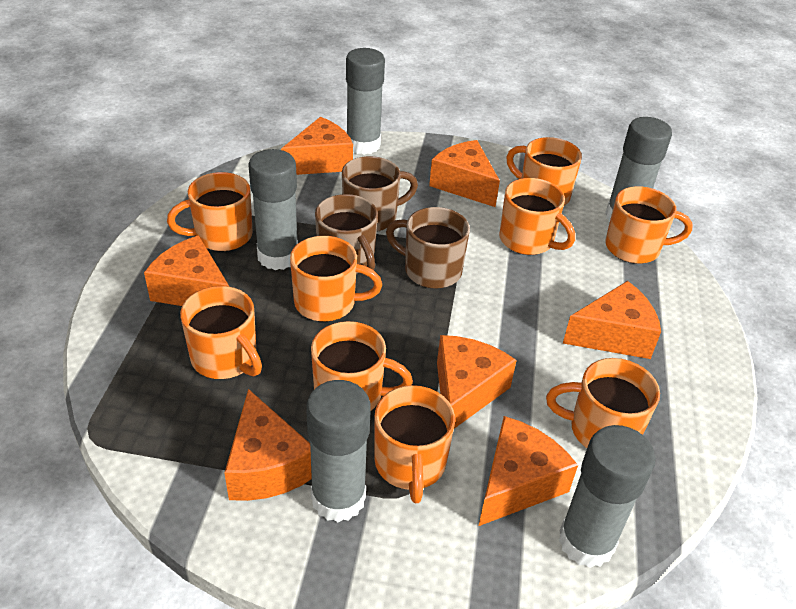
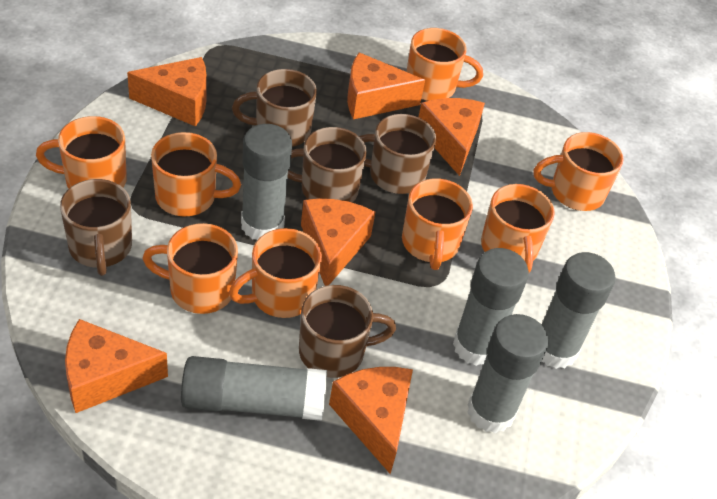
brown mug: [315,194,378,274] [342,156,418,232] [386,207,470,289] = 3 -> [60,179,132,276] [232,69,317,147] [287,127,367,202] [299,285,396,378] [359,114,436,194] = 5
orange cheese: [144,236,229,306] [224,389,312,501] [281,117,353,175] [429,140,500,207] [437,335,517,429] [479,416,578,526] [563,281,661,359] = 7 -> [65,319,168,413] [127,57,206,127] [301,199,375,286] [329,367,413,474] [347,53,425,119] [419,98,485,176] = 6
orange mug: [167,172,253,251] [180,286,262,379] [290,236,382,322] [311,321,413,410] [374,385,455,503] [499,178,575,255] [506,137,582,206] [546,358,660,448] [606,186,693,264] = 9 -> [36,116,127,189] [142,223,238,314] [151,132,241,217] [229,228,322,318] [402,178,473,270] [406,28,483,101] [481,184,555,273] [534,132,624,211] = 8

